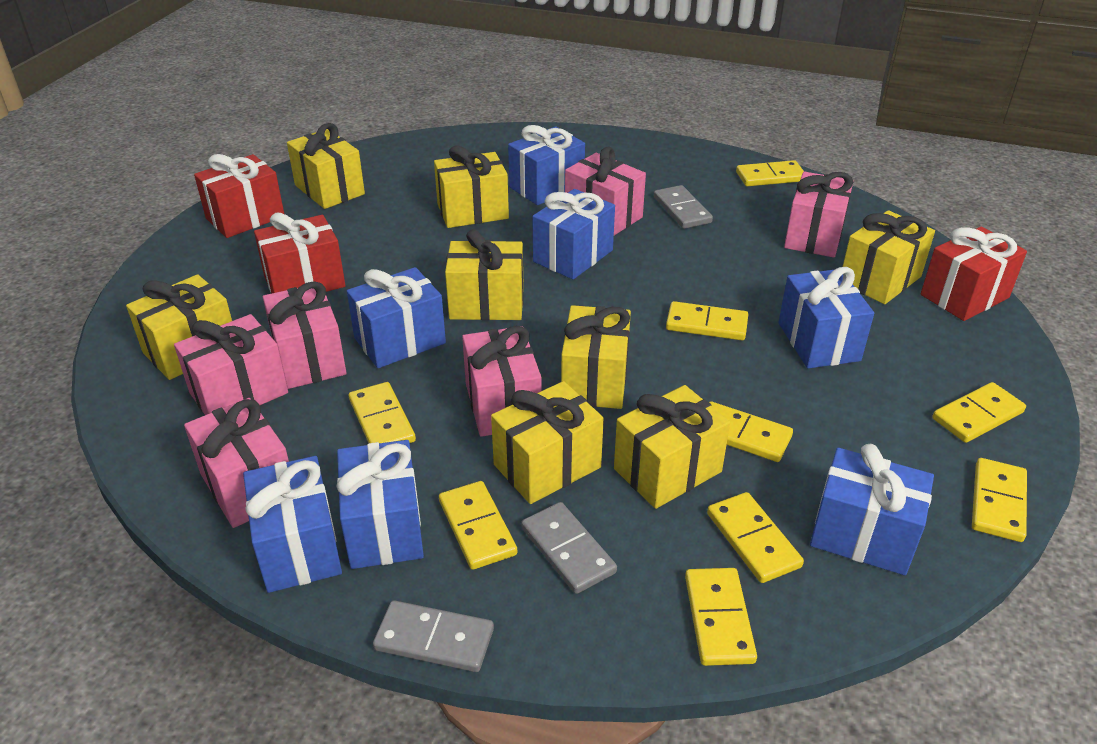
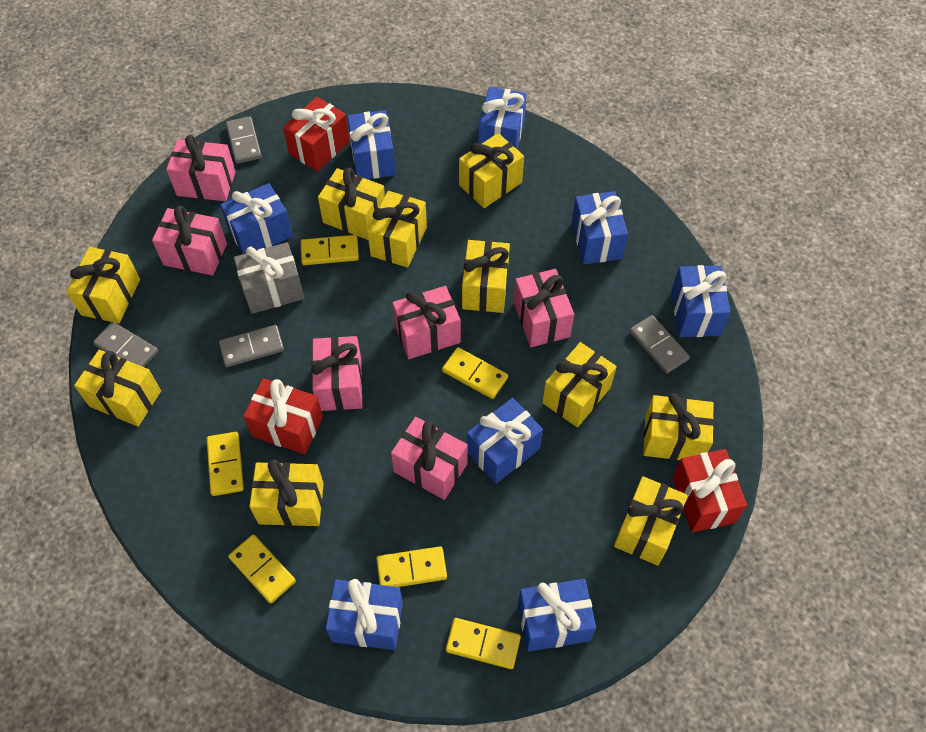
blue gift: [243,456,342,593] [337,440,424,569] [347,267,446,368] [508,125,585,205] [532,189,615,279] [778,267,874,368] [810,444,934,575] = 7 -> [220,183,293,254] [325,579,403,650] [347,110,395,179] [467,398,543,484] [478,87,527,149] [518,579,596,652] [571,191,628,264] [671,265,731,337] = 8
grey domino: [373,600,494,672] [521,502,617,594] [654,185,713,229] = 3 -> [93,322,158,367] [219,325,284,367] [226,116,262,164] [630,315,690,373] = 4
grey gift: none = 0 -> [234,242,304,314] = 1
yellow domino: [349,382,416,443] [439,481,517,570] [666,301,748,340] [685,568,757,666] [707,492,804,583] [709,401,793,462] [736,160,804,186] [933,382,1026,443] [972,458,1027,542] = 9 -> [206,432,244,496] [228,535,296,604] [301,235,359,265] [376,546,447,587] [442,347,508,399] [446,618,521,669] = 6
yellow gift: [126,274,232,380] [287,123,365,209] [434,145,509,228] [445,229,524,320] [491,381,604,504] [561,305,631,409] [614,385,730,509] [843,210,935,304] = 8 -> [66,247,140,323] [74,350,161,427] [249,459,324,526] [318,167,385,240] [367,191,427,268] [459,133,524,208] [462,240,510,313] [542,342,617,427] [614,476,688,566] [643,393,714,460] = 10

